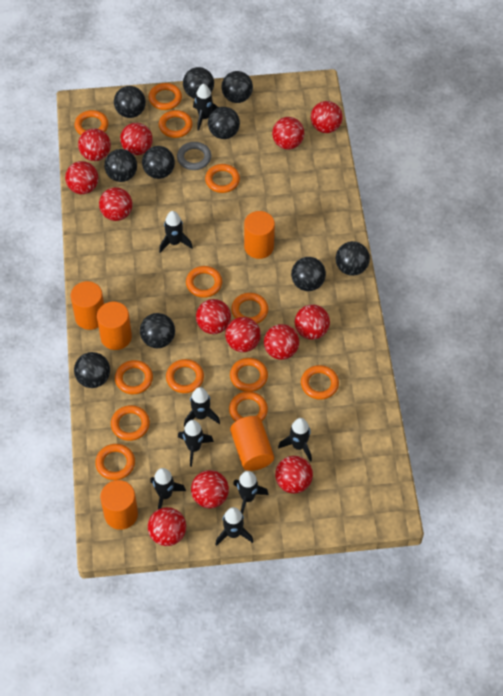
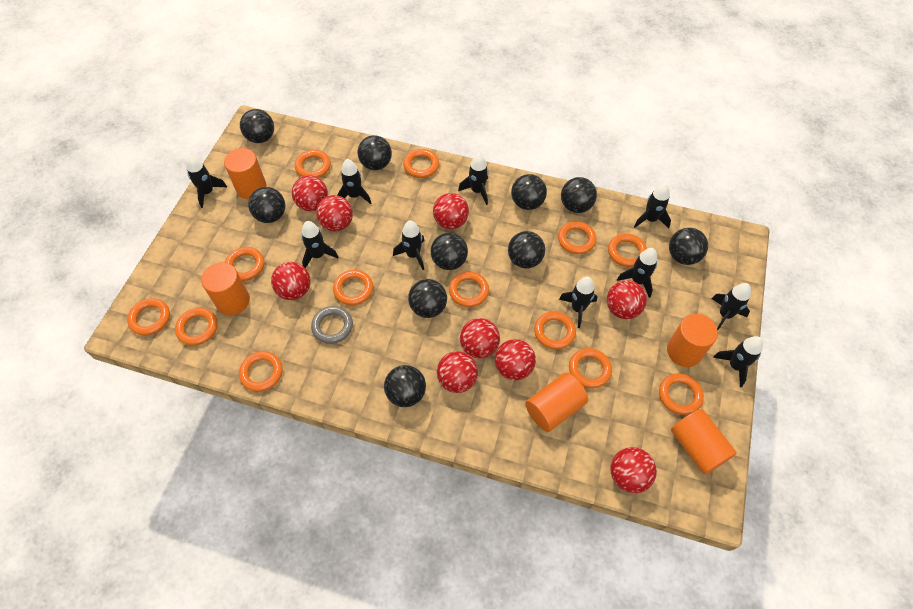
black rocket: [150,468,186,509] [159,211,193,253] [178,420,214,467] [184,387,220,427] [193,84,219,131] [215,507,254,546] [233,471,269,514] [278,418,312,462] = 8 -> [186,155,227,208] [301,221,338,268] [337,159,371,204] [393,220,425,270] [458,154,489,205] [559,277,598,328] [617,248,657,298] [634,183,671,229] [712,283,751,330] [713,336,763,387] = 10
red ball: [65,161,98,194] [78,128,111,161] [99,187,133,221] [120,123,153,155] [148,507,186,546] [191,470,229,508] [196,299,231,334] [225,317,261,352] [264,324,299,360] [272,117,304,149] [275,456,313,494] [295,304,330,340] [311,101,343,133] = 13 -> [271,262,311,300] [292,175,328,211] [316,195,353,231] [433,193,469,229] [437,351,478,393] [460,318,500,358] [495,339,536,380] [607,280,647,319] [610,447,657,493] = 9

